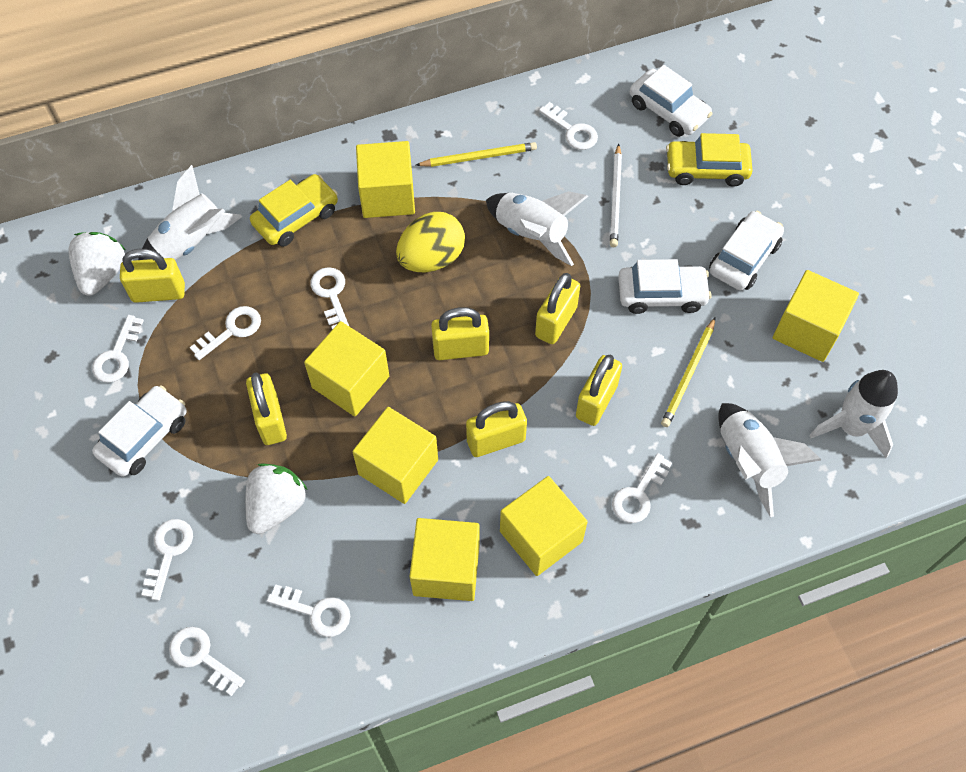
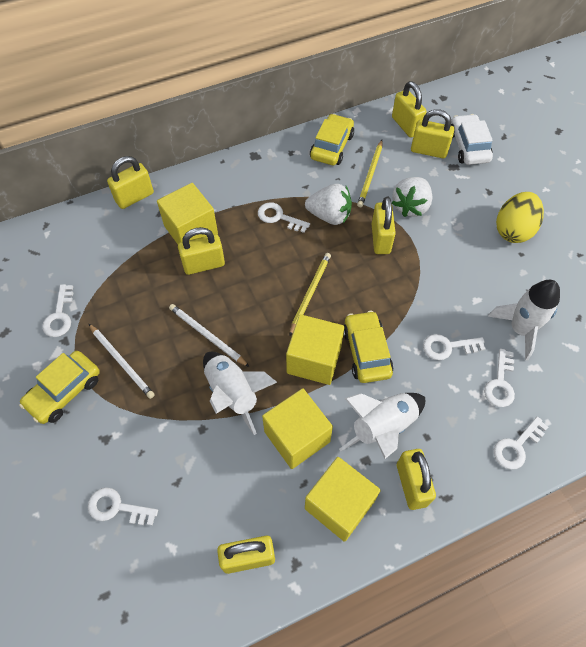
white car: [92,386,186,477] [618,259,712,314] [630,65,713,137] [709,211,784,290] = 4 -> [451,114,493,165] = 1
white key: [92,315,144,383] [141,519,193,601] [169,627,245,696] [190,306,261,360] [267,584,350,637] [310,267,349,330] [539,102,598,150] [612,453,672,523] = 8 -> [42,284,73,337] [88,487,158,525] [258,202,310,233] [423,334,486,360] [484,349,515,407] [494,417,548,470] = 6
white pencil: [610,143,622,247] = 1 -> [89,324,155,399] [169,304,249,367] = 2
white rocket: [138,165,242,260] [486,191,588,266] [718,403,821,517] [809,370,898,458] = 4 -> [203,352,277,435] [339,393,425,459] [488,280,560,360] = 3
yellow car: [250,174,338,247] [666,133,753,187] = 2 -> [19,351,100,424] [310,114,354,165] [343,311,394,383] = 3
yellow cube: [304,321,389,416] [352,407,438,504] [356,141,415,218] [409,518,480,601] [500,476,588,576] [773,270,859,362] = 6 -> [157,183,218,244] [262,388,333,469] [286,314,344,385] [305,457,381,542] = 4
yellow padlock: [120,249,185,303] [246,373,287,445] [431,307,489,360] [466,401,527,457] [535,273,580,344] [576,355,622,426] = 6 -> [107,156,154,209] [178,227,225,275] [217,536,275,574] [372,197,396,254] [392,81,427,138] [397,449,436,510] [411,109,454,158] = 7

